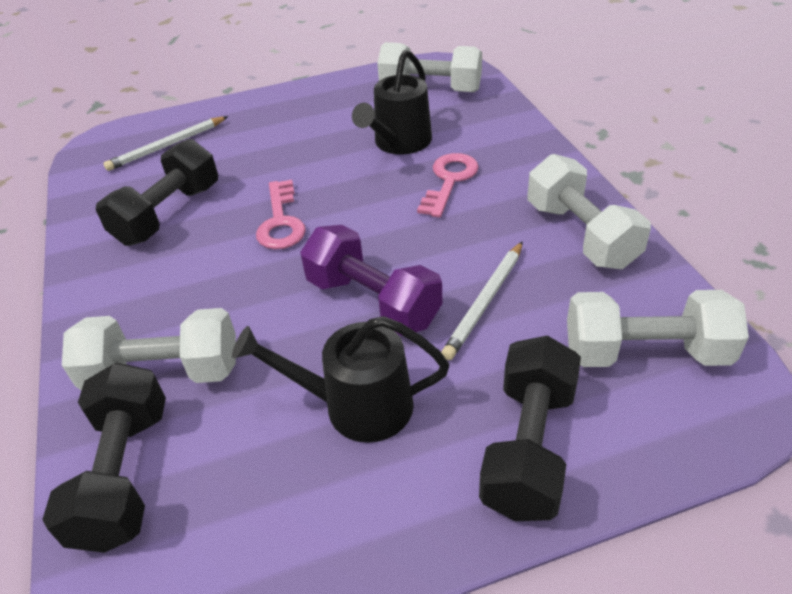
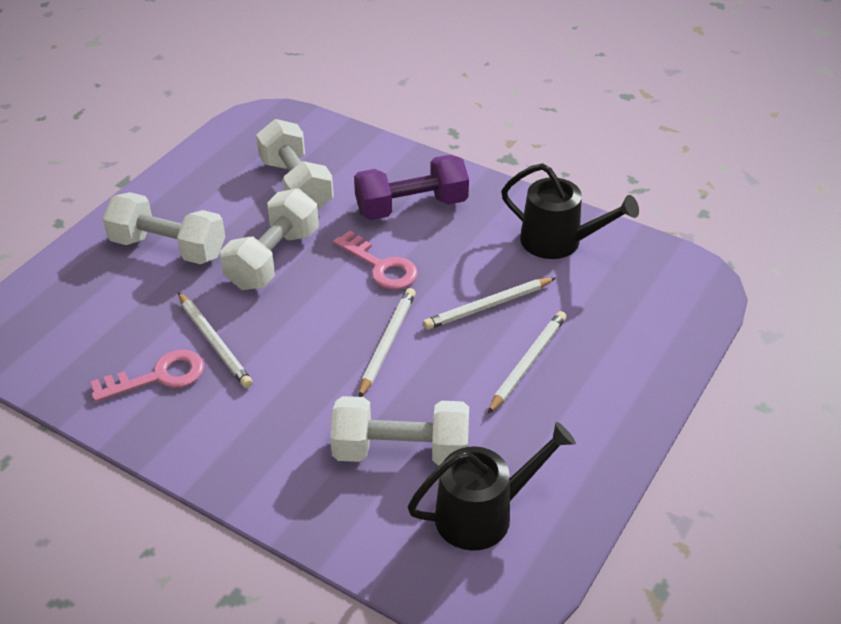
black dumbbell: [42,362,166,553] [96,139,218,246] [479,335,581,521] = 3 -> none = 0
white pencil: [103,116,228,171] [441,241,523,360] = 2 -> [178,292,253,388] [359,288,416,397] [423,278,556,330] [487,311,567,414] = 4

